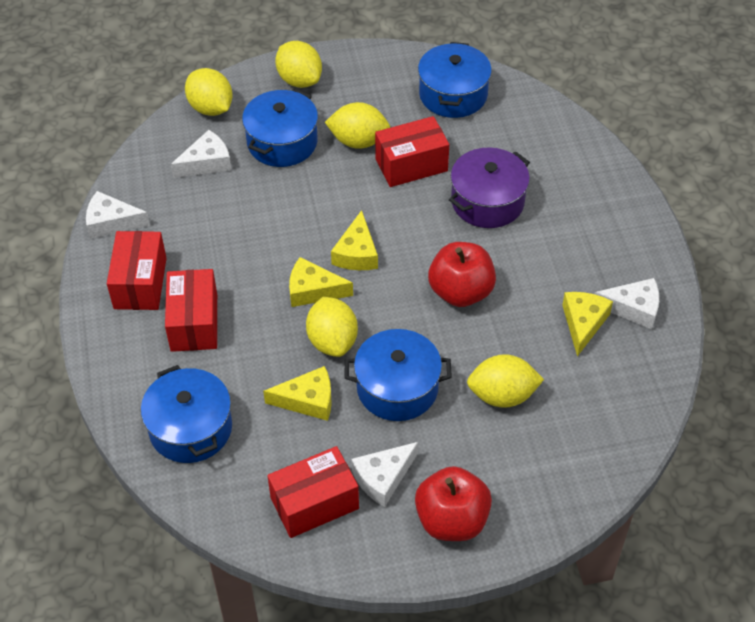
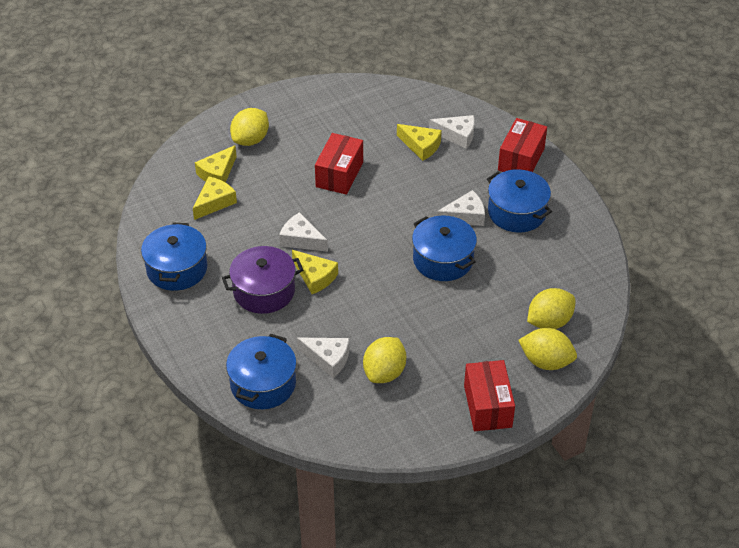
red apple: [415,466,492,541] [428,242,496,307] = 2 -> none = 0
red box: [107,231,166,310] [165,269,217,352] [267,446,359,538] [375,116,449,187] = 4 -> [315,133,363,195] [464,360,515,431] [498,118,547,172] = 3
yellow lemon: [185,68,233,116] [275,41,322,88] [306,297,358,357] [325,102,390,149] [467,354,544,408] = 5 -> [230,108,269,146] [363,337,406,383] [518,328,577,370] [527,288,575,329] = 4

